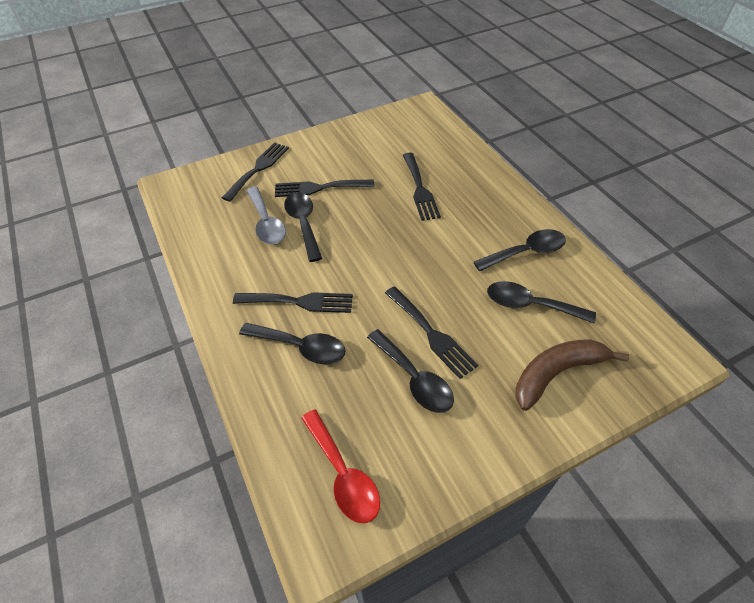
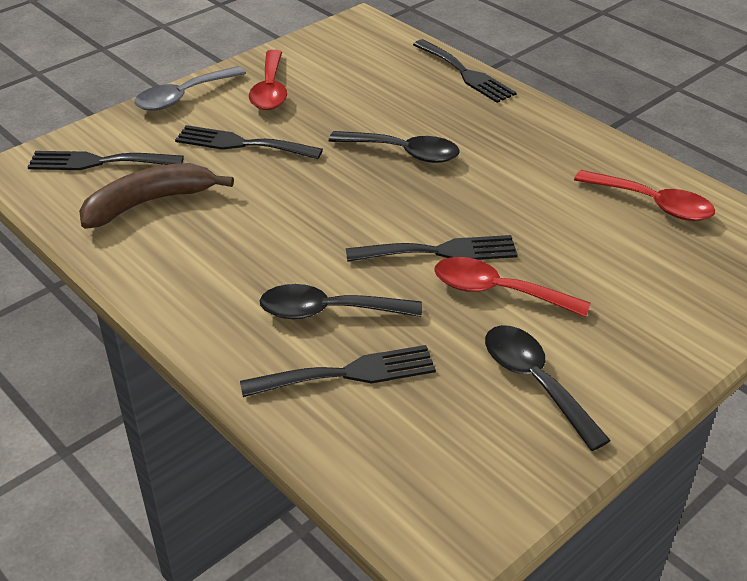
black spoon: [239,323,346,364] [284,192,322,262] [367,329,454,413] [474,229,566,271] [487,281,596,323] = 5 -> [260,284,422,319] [329,131,459,163] [485,325,611,451] = 3
red spoon: [301,410,380,523] = 1 -> [249,50,287,110] [434,257,591,317] [574,170,715,221] = 3

